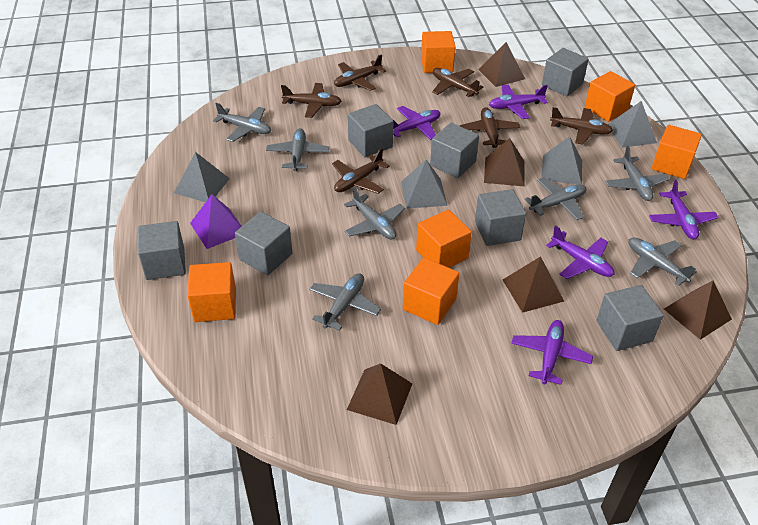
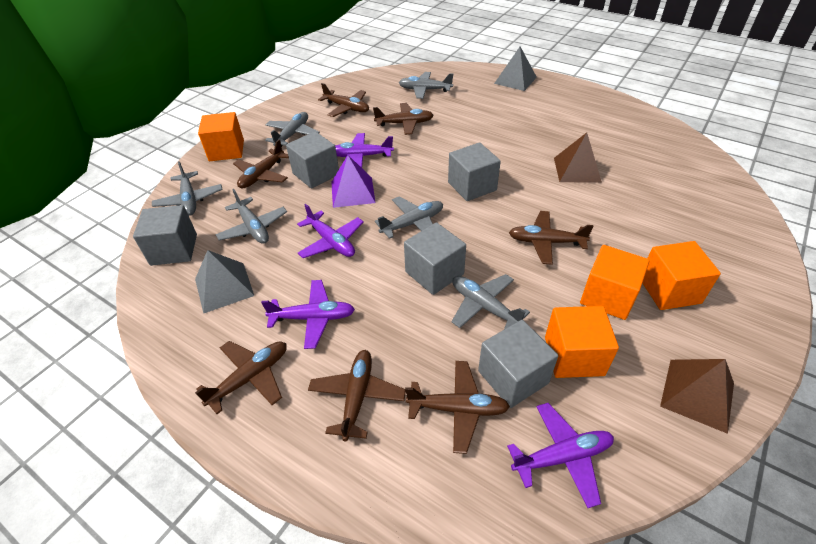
brown plane: [281,83,342,118] [332,148,390,194] [334,54,386,91] [432,68,483,97] [459,107,521,148] [550,107,613,145] = 6 -> [195,341,287,414] [233,139,289,189] [308,350,406,441] [318,83,369,117] [373,103,434,135] [405,361,510,454] [509,211,594,265] = 7
brown pyramid: [347,363,412,425] [478,42,525,87] [484,138,524,186] [503,256,564,313] [664,281,732,340] = 5 -> [554,133,602,183] [660,359,734,434] = 2
grey cube: [138,221,186,280] [235,211,292,275] [348,104,394,157] [430,123,479,178] [475,189,526,246] [542,48,589,97] [596,285,664,351] = 7 -> [133,205,197,266] [286,131,339,189] [404,222,466,295] [448,143,501,201] [478,320,558,408] = 5
grey plane: [213,103,271,142] [266,128,330,171] [309,273,381,331] [344,187,405,239] [524,177,587,220] [605,146,670,201] [629,237,697,286] = 7 -> [152,161,223,216] [216,189,287,244] [265,112,320,147] [375,196,443,239] [399,72,453,99] [451,274,530,329] = 6
grey pyramid: [174,152,230,202] [401,160,448,209] [541,136,582,185] [608,101,657,148] = 4 -> [195,250,254,314] [494,47,537,91] = 2
orange cube: [187,262,236,322] [403,258,459,325] [416,210,472,268] [421,31,456,73] [585,71,635,122] [652,125,702,179] = 6 -> [198,112,244,161] [545,306,619,378] [580,245,650,320] [643,241,721,310] = 4
purple plane: [392,106,440,140] [489,85,548,119] [511,320,593,385] [546,225,614,279] [649,180,719,239] = 5 -> [261,280,355,349] [297,204,364,258] [335,133,394,168] [507,403,614,508] = 4

